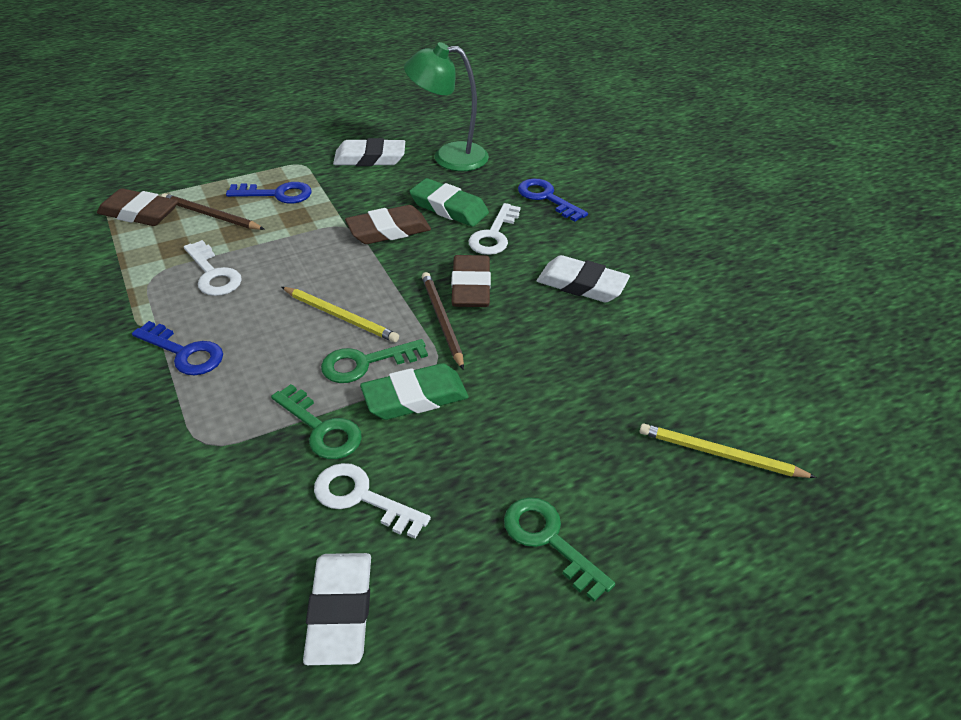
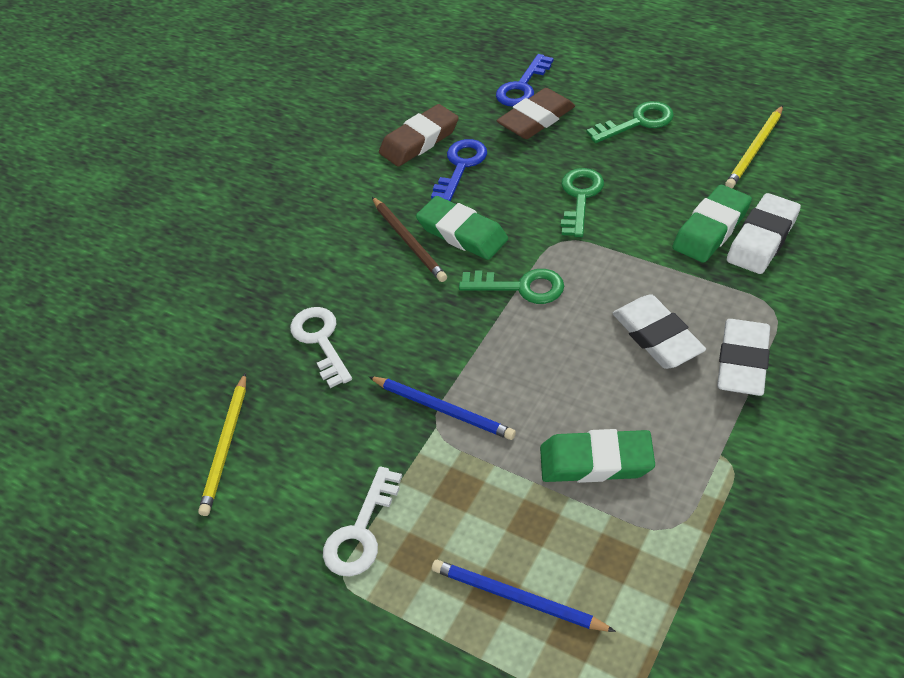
blue key: [132,321,223,375] [226,182,312,204] [518,179,588,222] = 3 -> [431,139,487,201] [496,54,554,107] = 2
blue pencil: none = 0 -> [369,376,516,440] [432,560,616,632] = 2
brown eraser: [97,188,178,226] [345,205,431,244] [451,255,491,307] = 3 -> [379,104,459,167] [497,88,575,139] = 2
brown pencil: [161,193,264,230] [422,272,464,370] = 2 -> [372,197,447,282] = 1
green eraser: [360,363,469,420] [409,178,489,227] = 2 -> [416,196,508,260] [540,429,655,483] [672,185,752,263] = 3
green lamp: [404,42,489,171] = 1 -> none = 0
white key: [184,240,242,296] [314,463,431,538] [468,203,521,255] = 3 -> [290,307,352,388] [323,466,402,576] = 2

